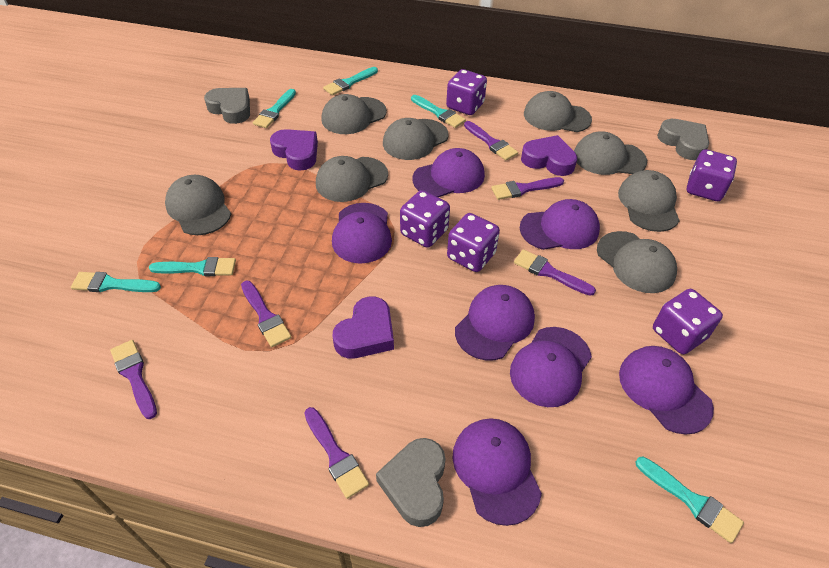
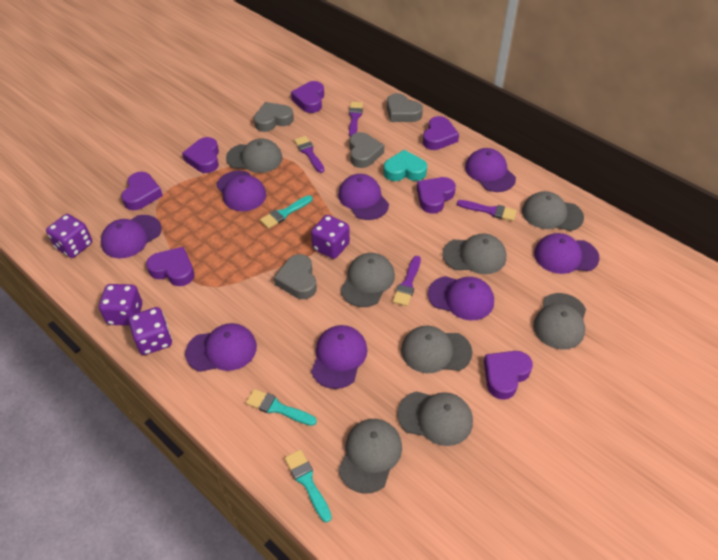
grey heart: [204,88,250,124] [376,438,446,527] [657,119,709,160] = 3 -> [254,102,294,132] [274,254,317,299] [349,132,384,168] [387,93,423,122] = 4
purple brush: [110,340,157,419] [241,281,291,347] [304,407,369,499] [464,121,518,160] [491,177,564,200] [514,249,596,296] = 6 -> [294,136,324,173] [349,102,363,137] [393,256,421,306] [457,200,517,221] = 4
purple cap: [332,203,392,264] [412,148,485,197] [452,418,542,526] [455,285,535,360] [510,327,592,407] [520,199,600,250] [619,346,714,435] = 7 -> [101,215,162,258] [185,323,257,372] [216,171,266,211] [311,325,368,389] [338,174,389,220] [428,276,494,320] [465,148,516,192] [534,233,600,274] = 8
purple dice: [400,190,450,248] [446,69,487,115] [447,213,500,272] [653,289,723,354] [687,149,737,201] = 5 -> [46,214,92,258] [99,284,142,326] [129,307,172,355] [311,215,350,259] = 4
purple heart: [270,129,318,170] [332,297,394,359] [521,135,577,176] = 3 -> [121,172,163,210] [146,247,194,286] [182,137,219,173] [291,81,324,113] [417,177,456,213] [423,116,459,150] [484,351,533,400] = 7
turquoise brush: [71,272,161,292] [149,257,236,276] [253,89,296,128] [323,67,378,96] [411,95,466,128] [635,457,744,543] = 6 -> [246,389,317,426] [260,195,312,229] [284,449,332,522] = 3
turquoise heart: none = 0 -> [383,150,427,181] = 1

